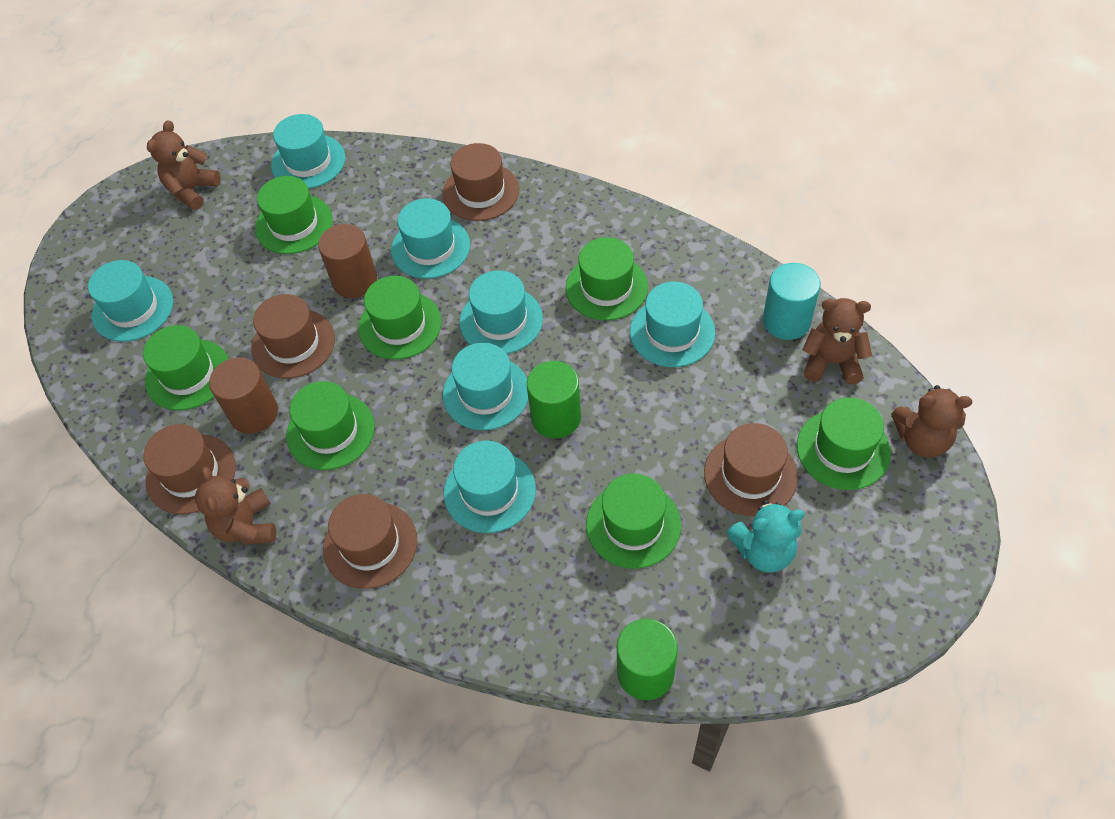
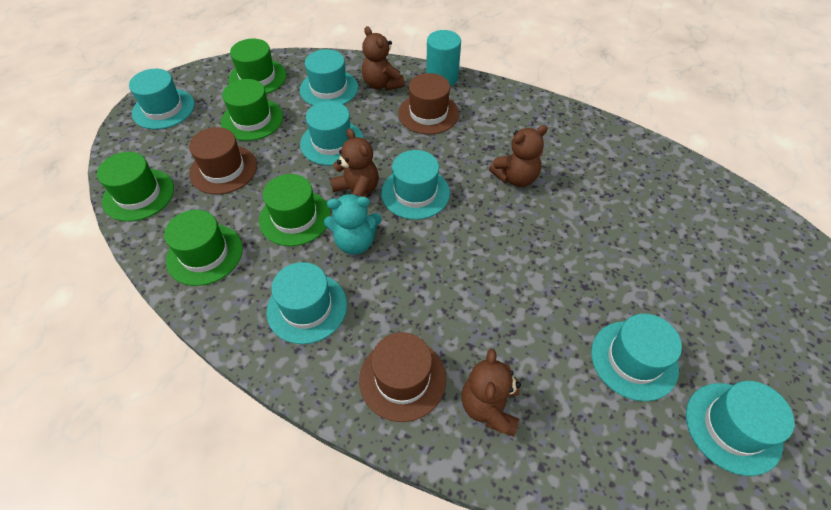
brown cylinder: [209,357,278,434] [318,224,377,298] = 2 -> none = 0
brown hat: [144,424,236,514] [252,294,335,378] [323,494,417,589] [443,143,519,221] [704,423,798,516] = 5 -> [189,127,257,194] [359,332,446,422] [398,73,459,134] = 3
green cylinder: [527,361,581,438] [617,619,678,700] = 2 -> none = 0
green hat: [143,325,229,410] [255,176,333,254] [286,381,375,470] [358,276,441,360] [566,237,648,320] [586,474,681,568] [797,398,891,490] = 7 -> [97,152,174,222] [164,210,243,286] [221,79,283,141] [228,38,286,94] [259,174,331,246] = 5

